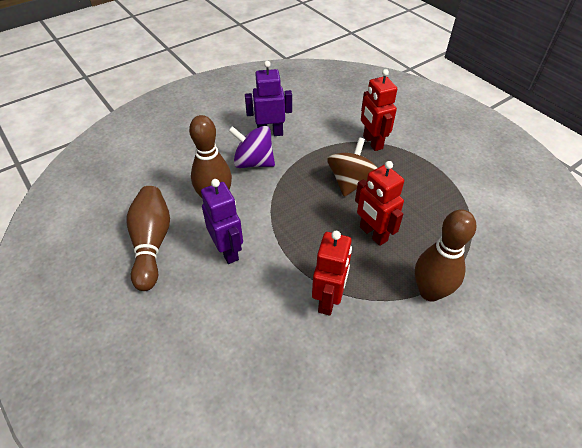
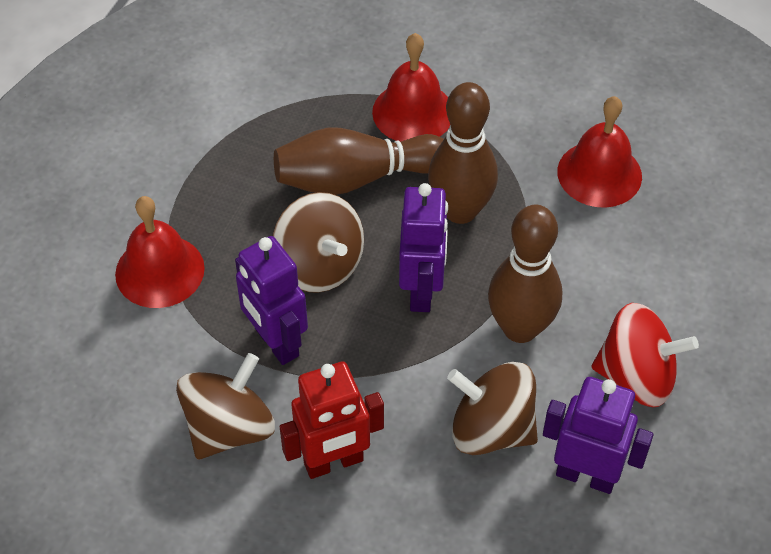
brown spinning top: [327,138,377,197] = 1 -> [176,353,275,459] [273,192,364,293] [447,362,538,455] = 3
purple robot: [201,179,243,264] [245,61,292,136] = 2 -> [235,236,308,365] [399,183,448,312] [543,377,654,494] = 3
purple spinning top: [228,126,275,168] = 1 -> none = 0
red bell: none = 0 -> [115,196,205,308] [372,33,450,142] [557,96,642,208] = 3
red robot: [312,231,352,316] [355,161,404,246] [361,69,397,151] = 3 -> [280,361,384,479] = 1
red spinning top: none = 0 -> [592,303,699,407] = 1

